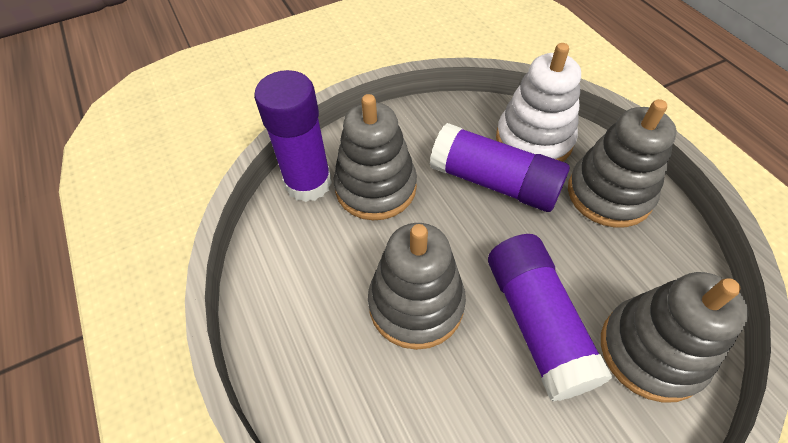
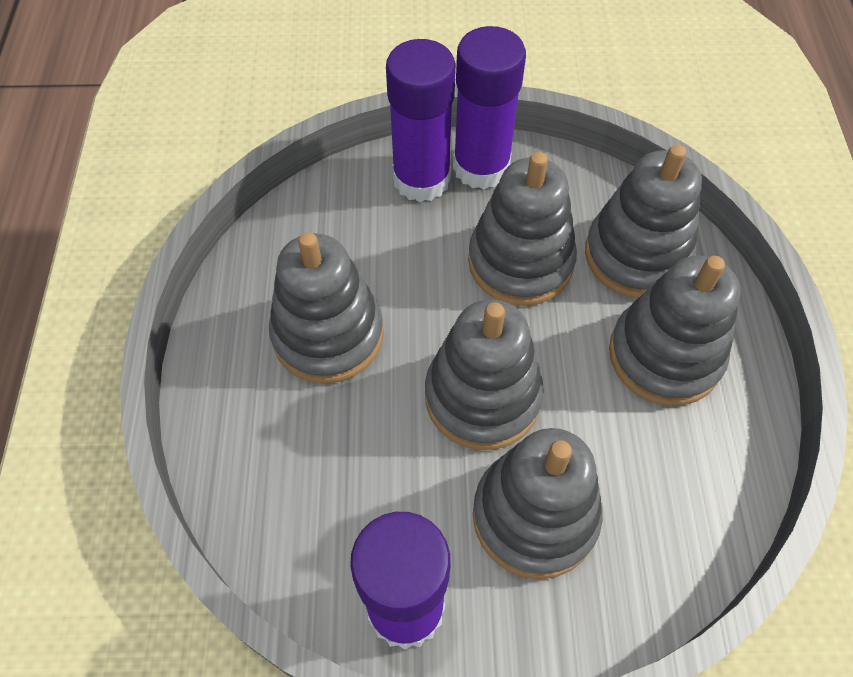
grey stacking toy: [333,94,417,220] [368,223,466,350] [568,99,677,228] [601,272,749,403] = 4 -> [269,232,384,384] [425,299,544,450] [468,152,577,306] [473,428,603,579] [585,144,702,298] [609,256,740,406] = 6
white stacking toy: [496,43,581,162] = 1 -> none = 0

